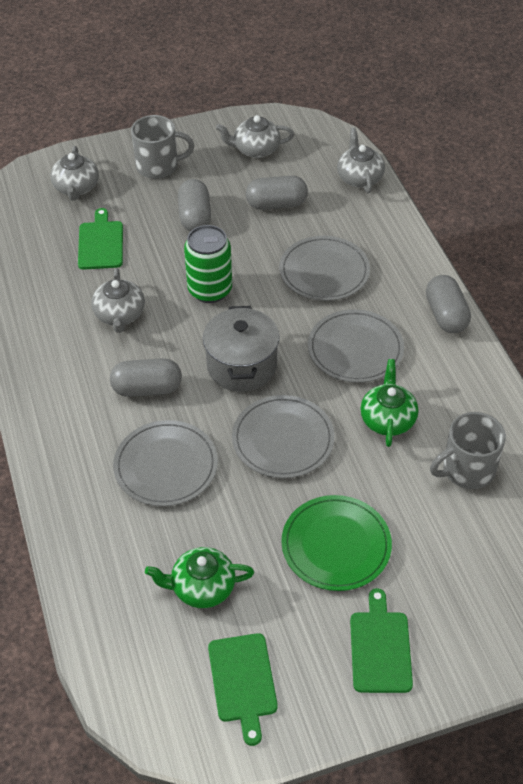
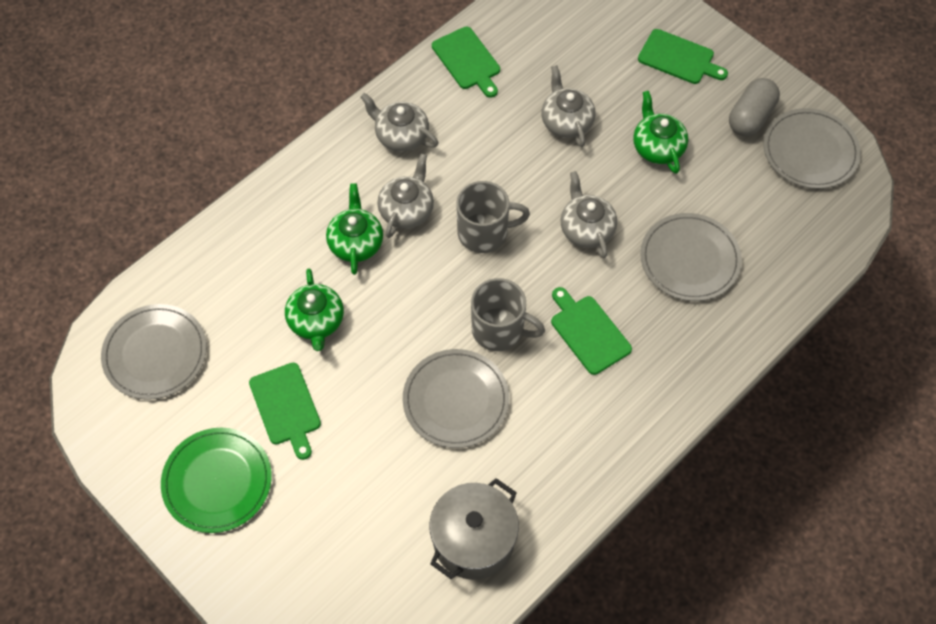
green can: [184,225,232,303] = 1 -> none = 0
green cutting board: [78,208,123,270] [208,633,278,746] [350,588,413,693] = 3 -> [249,363,321,460] [432,27,500,98] [551,287,632,375] [638,29,728,84] = 4
green teapot: [145,547,254,608] [360,359,418,447] = 2 -> [285,269,344,351] [326,183,383,275] [633,91,688,174] = 3
grey capsule: [110,358,182,397] [178,179,211,231] [246,176,308,210] [426,275,471,333] = 4 -> [729,78,780,136] = 1

